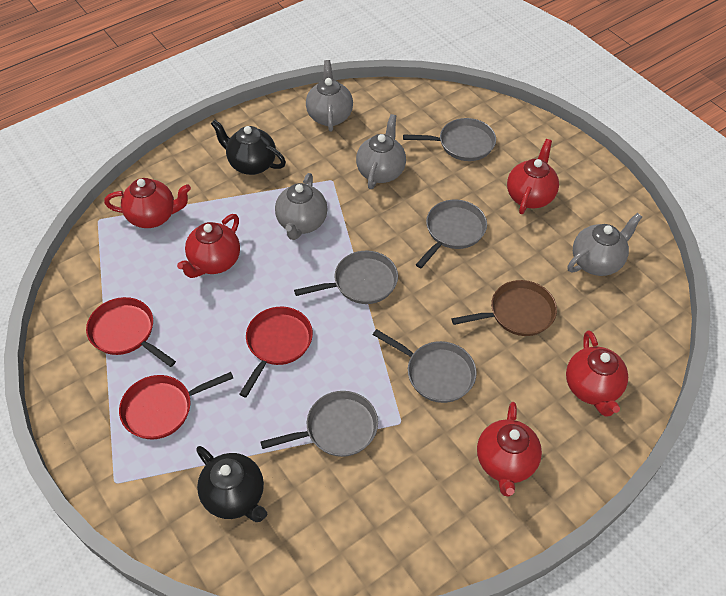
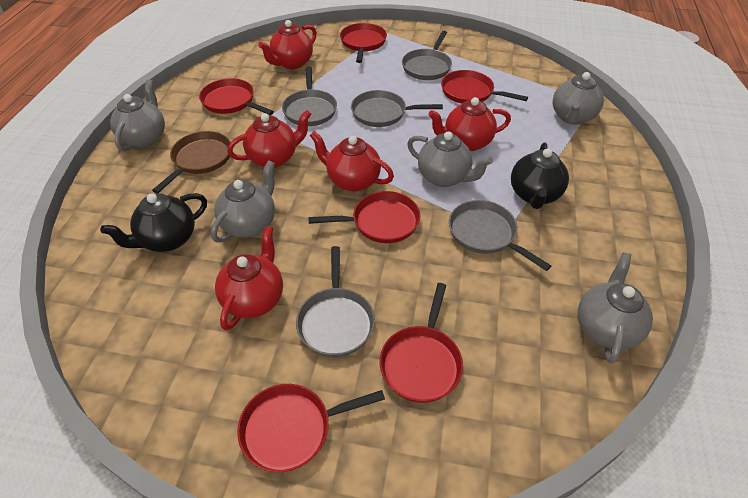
grey teapot: [275,173,328,240] [306,60,353,132] [356,114,406,189] [568,213,642,276] = 4 -> [110,79,165,152] [211,160,275,243] [407,131,493,187] [553,72,604,125] [578,252,653,364] = 5
red pan: [86,297,176,367] [119,372,233,439] [239,307,313,397] = 3 -> [199,78,274,115] [237,384,385,472] [308,191,421,243] [340,23,387,63] [379,283,463,403] [441,70,528,103] = 6

